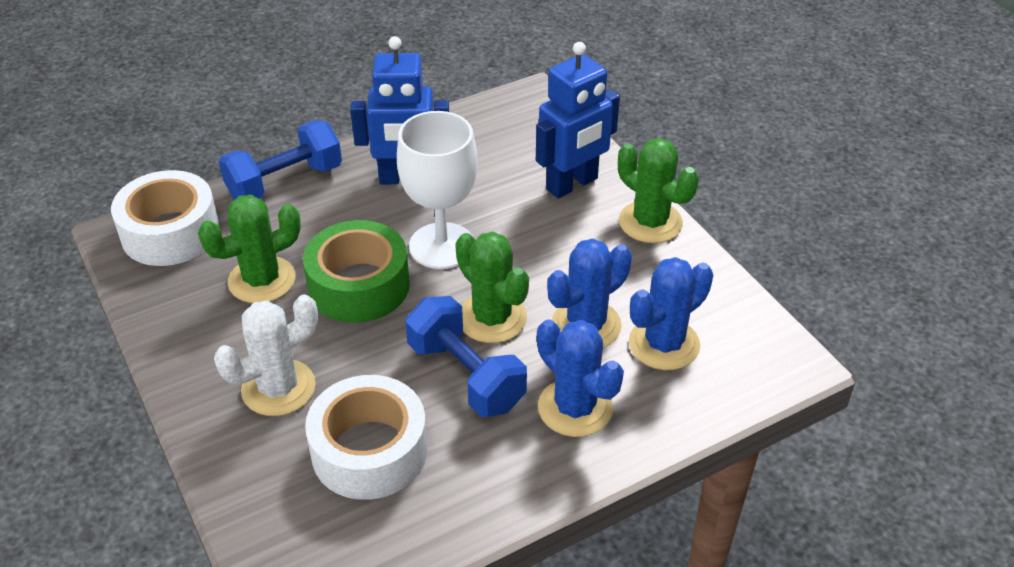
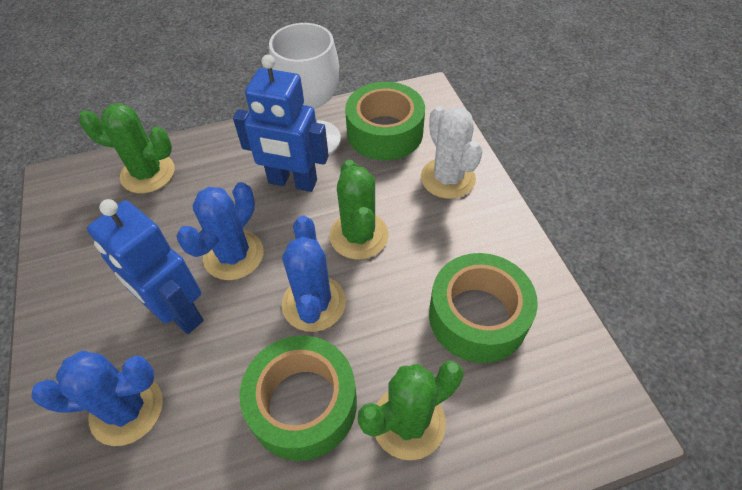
blue dumbbell: [219,120,342,200] [405,296,527,417] = 2 -> none = 0
green tape: [303,220,410,323] = 1 -> [239,336,357,461] [345,82,425,161] [429,253,538,363] = 3
white tape: [111,170,219,266] [305,375,428,500] = 2 -> none = 0

